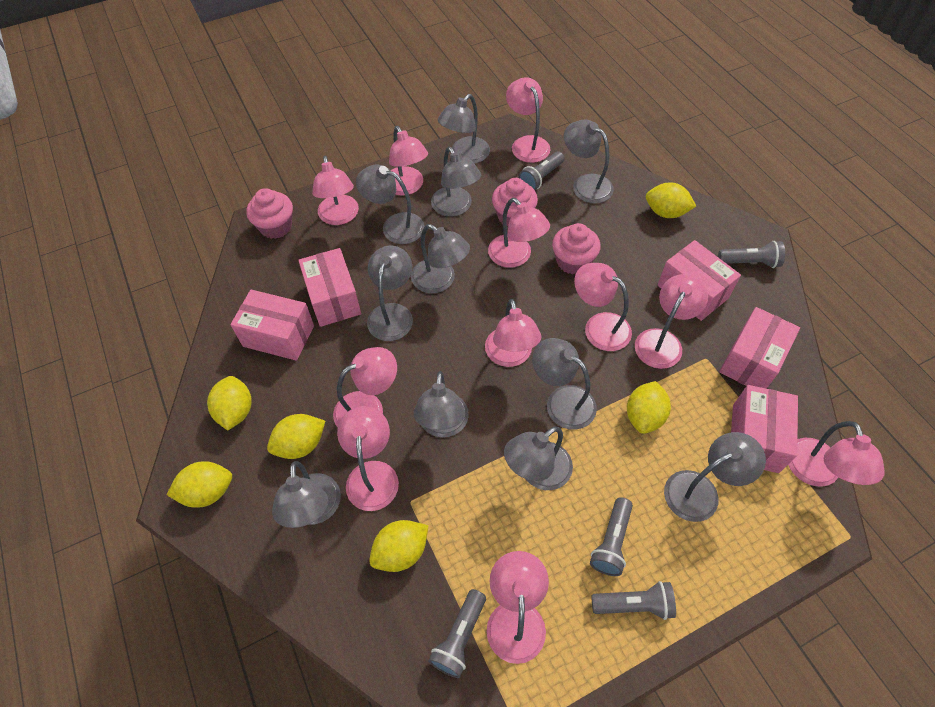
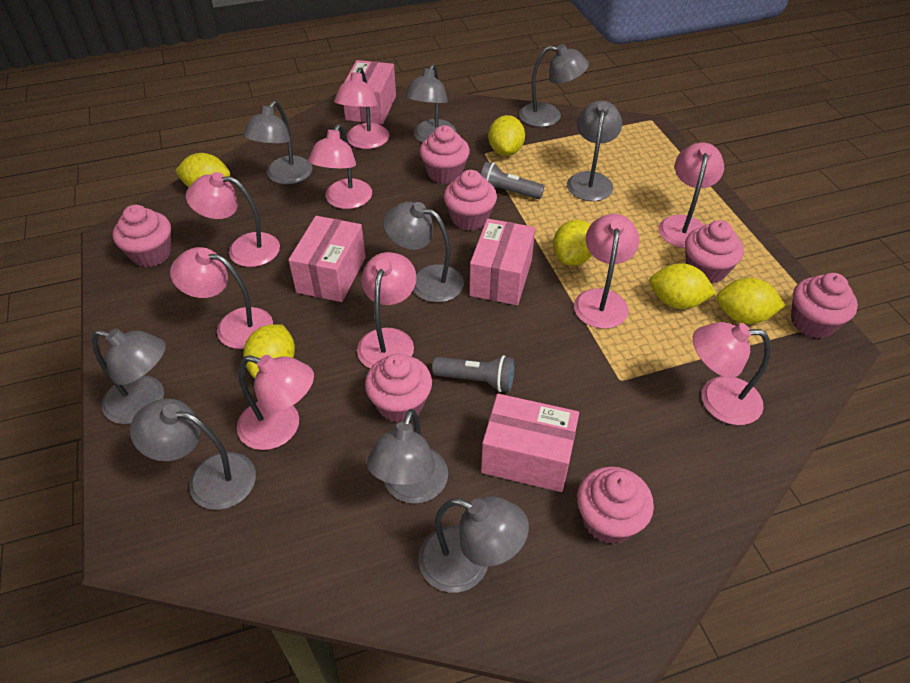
grey flashlight: [428,589,486,678] [519,151,565,190] [590,497,633,576] [591,581,676,620] [718,241,785,268] = 5 -> [432,355,515,392] [481,162,545,199] = 2
grey lamp: [272,461,341,528] [356,164,425,244] [367,246,413,341] [411,224,470,293] [414,371,469,437] [431,147,481,217] [438,94,490,164] [504,426,573,490] [532,338,597,430] [564,120,614,203] [664,432,766,522] = 11 -> [92,329,166,424] [130,398,256,510] [243,101,313,184] [367,409,448,504] [383,202,464,302] [405,64,457,143] [419,496,529,593] [519,44,589,127] [567,100,622,201] = 9
pink box: [230,290,314,361] [298,248,361,327] [657,240,741,321] [719,307,800,389] [731,385,798,473] = 5 -> [289,216,366,302] [343,60,396,124] [469,219,535,305] [481,394,579,492] = 4
pink cupcake: [246,188,293,239] [492,178,538,226] [552,223,600,274] = 3 -> [113,205,171,267] [365,354,432,423] [420,125,470,184] [444,170,497,231] [577,466,654,544] [685,220,744,284] [791,273,858,338] = 7
pink lamp: [312,155,359,225] [333,347,397,427] [337,406,399,511] [389,126,428,196] [485,299,541,367] [487,551,549,664] [488,198,550,268] [506,77,550,163] [574,263,632,351] [635,274,708,369] [788,421,885,487] = 11 -> [170,247,273,349] [186,172,280,267] [237,355,314,450] [308,124,372,209] [334,68,389,149] [357,252,416,368] [574,214,639,329] [659,142,724,248] [693,322,771,425] = 9

